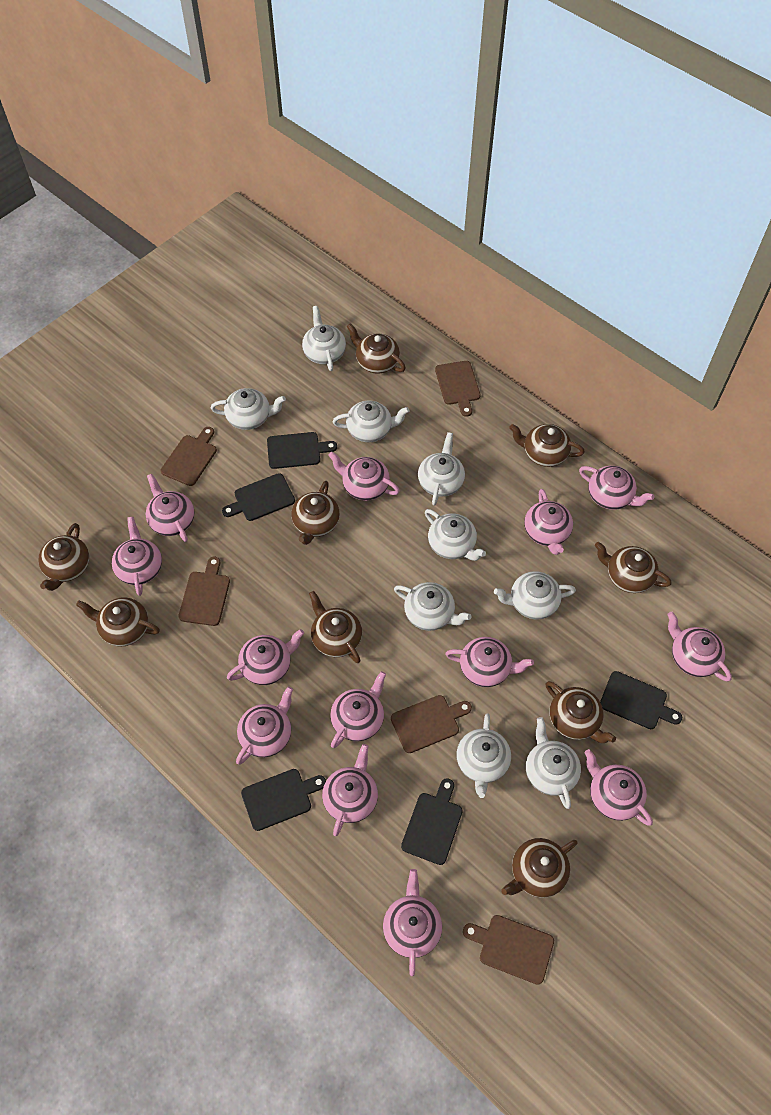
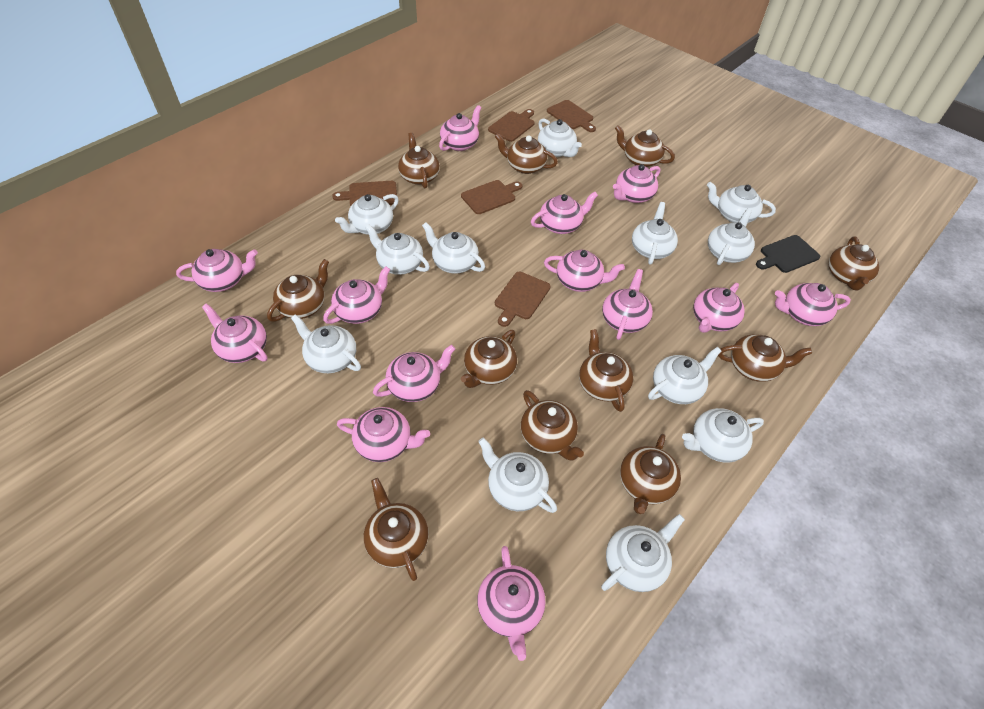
black cutting board: [222,473,295,521] [241,769,326,831] [267,432,337,469] [401,778,463,865] [600,671,682,729] = 5 -> [756,235,820,273] = 1
brown teapot: [38,523,89,591] [76,597,160,647] [292,481,340,545] [309,591,362,663] [347,323,406,374] [501,838,578,898] [509,424,585,467] [546,681,616,743] [595,542,672,593] = 9 -> [267,259,329,322] [364,478,429,581] [398,133,440,188] [461,330,517,388] [495,133,558,174] [521,390,584,461] [579,329,633,412] [615,125,675,167] [620,434,681,514] [718,334,812,382] [828,236,879,291] = 11
white teapot: [211,388,286,430] [302,306,346,371] [333,400,409,442] [394,582,471,631] [418,432,465,506] [425,509,486,561] [456,713,511,798] [494,571,576,619] [526,717,581,809] = 9 -> [291,314,361,373] [335,194,399,235] [365,224,430,275] [422,222,485,274] [478,438,557,513] [538,118,582,157] [601,514,685,592] [632,202,678,265] [648,347,721,404] [682,408,764,463] [707,182,776,223] [708,208,755,265] = 12

